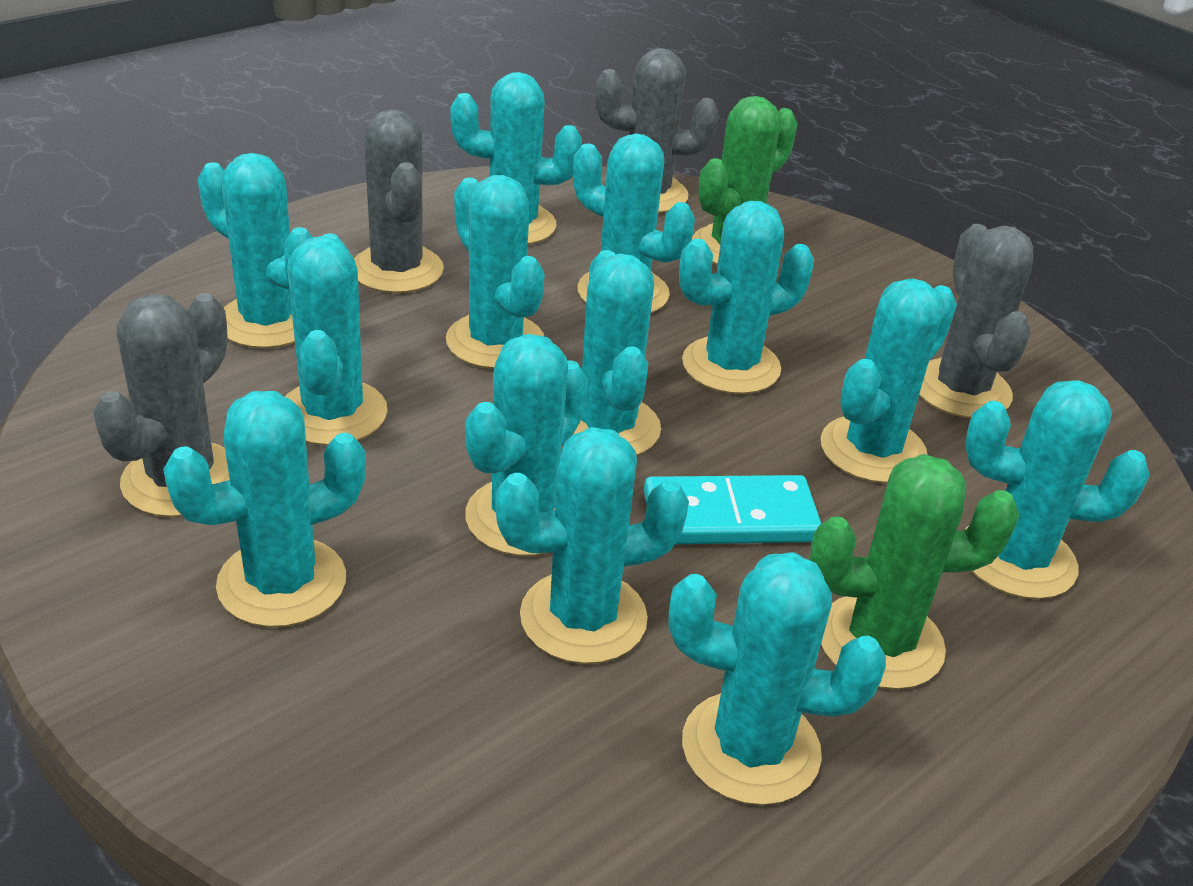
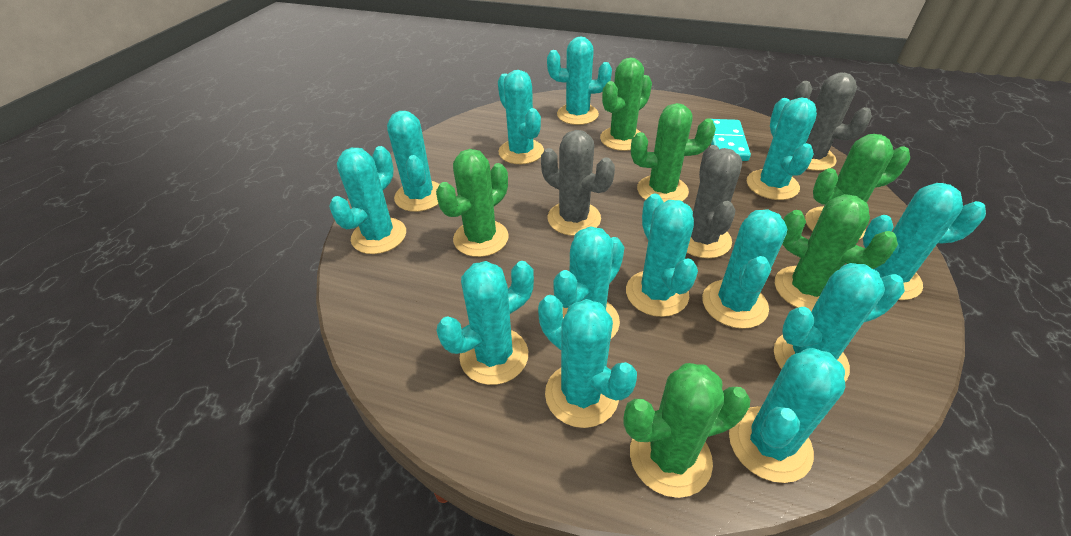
green cactus: [692,96,798,265] [810,454,1020,689] = 2 -> [436,149,509,257] [600,57,652,151] [623,363,750,498] [631,103,716,202] [775,194,898,311] [805,134,910,239] = 6
grey cactus: [93,293,230,517] [354,109,444,293] [596,48,719,213] [919,224,1033,418] = 4 -> [541,130,615,236] [687,145,742,258] [792,72,872,171] = 3

